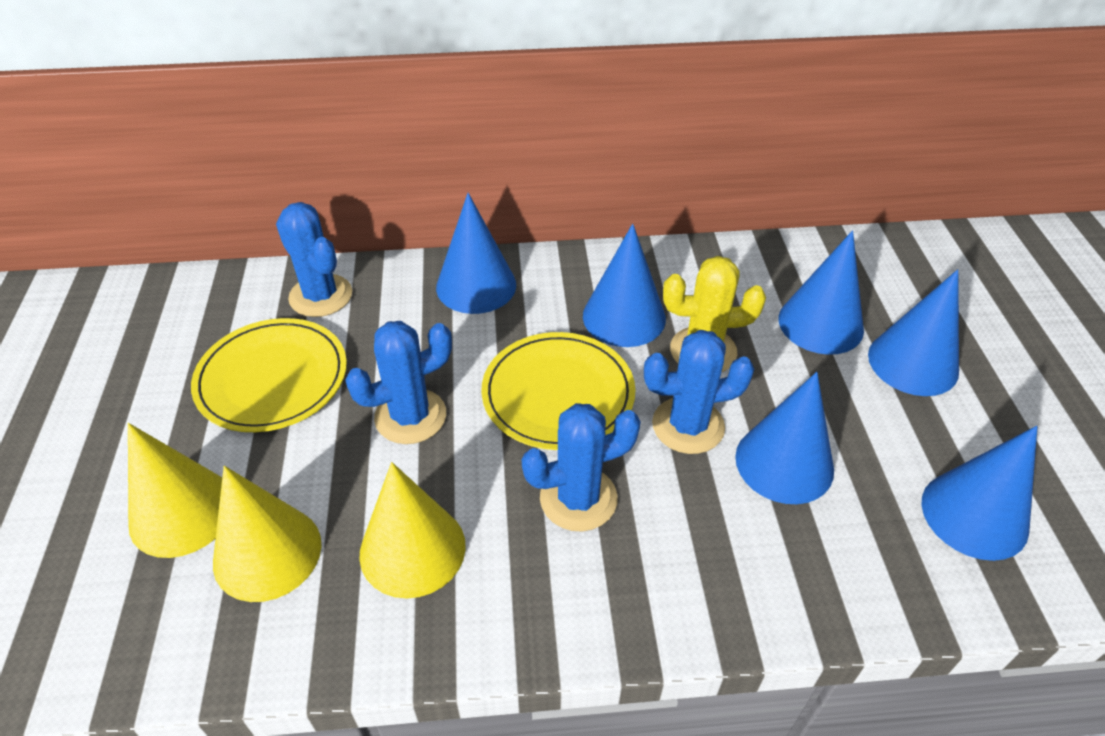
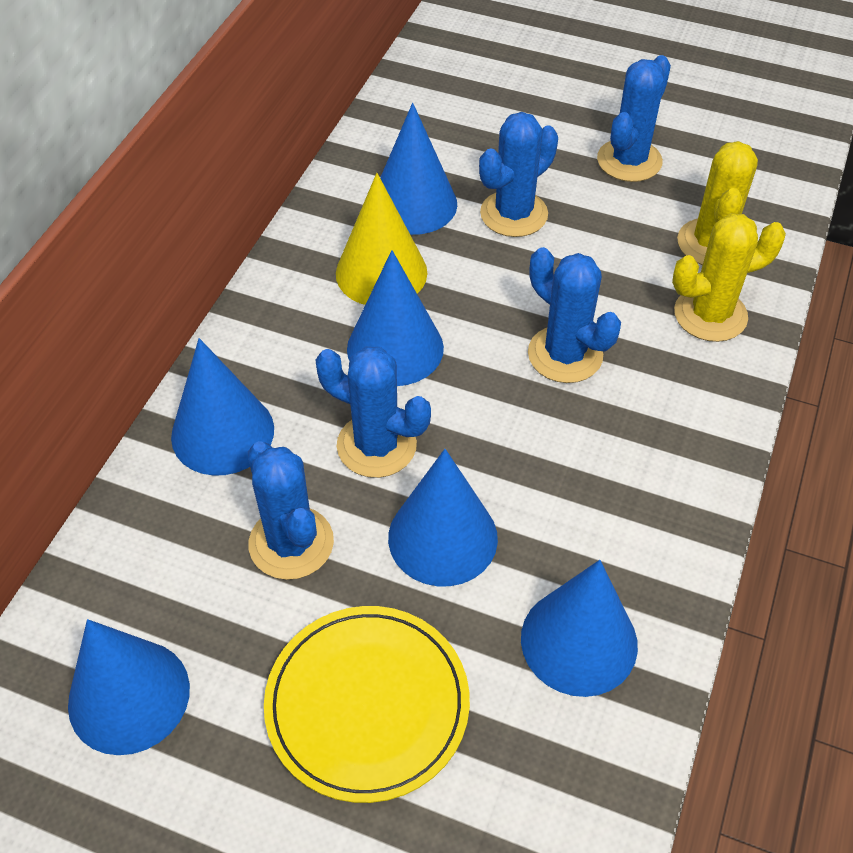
blue cactus: [276,202,352,317] [345,321,452,444] [522,403,641,532] [644,330,754,454] = 4 -> [248,441,334,580] [315,346,431,478] [479,112,558,237] [528,247,621,383] [597,55,671,182] = 5
yellow cactus: [663,256,766,372] = 1 -> [672,213,786,342] [677,141,758,265] = 2
yellow cone: [128,423,222,558] [213,466,322,602] [359,462,466,598] = 3 -> [336,173,427,305] = 1
yellow plate: [191,318,347,432] [481,332,636,450] = 2 -> [264,606,470,803] = 1

